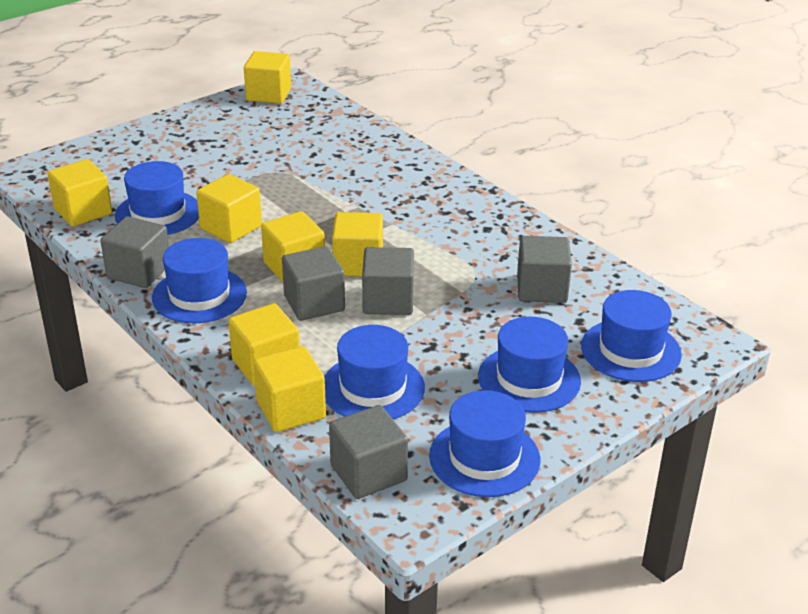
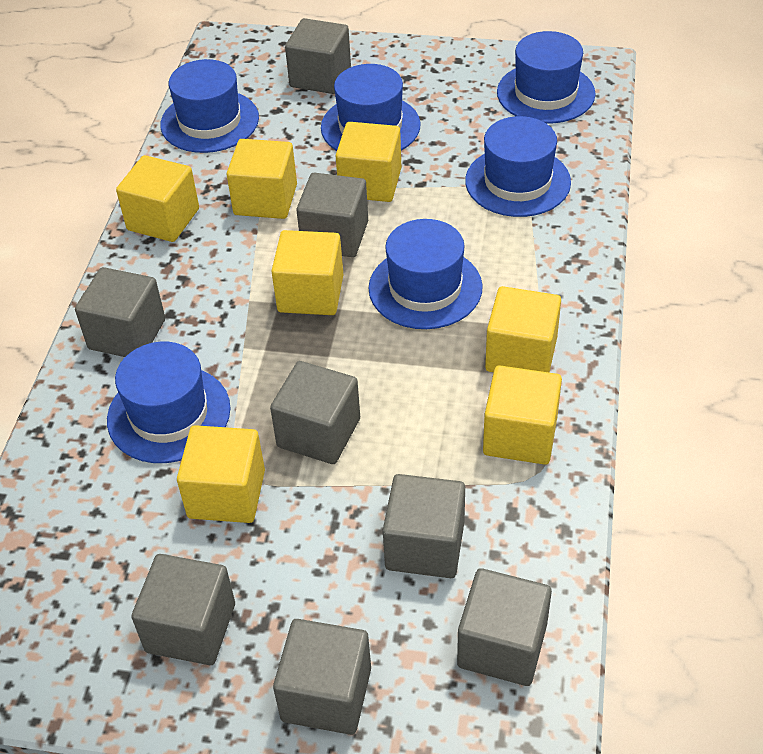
grey cube: [101,216,169,288] [282,246,345,321] [329,405,408,499] [362,247,414,315] [517,236,572,303] = 5 -> [75,267,165,357] [131,554,235,665] [270,361,360,464] [273,619,371,735] [285,18,351,94] [296,173,368,257] [383,474,465,578] [457,568,552,686] = 8

